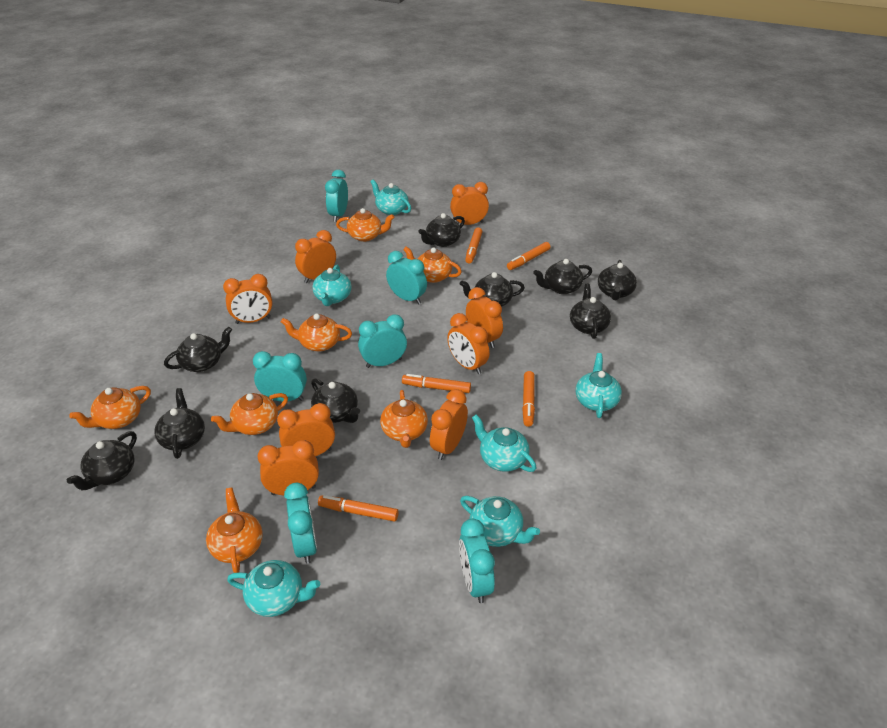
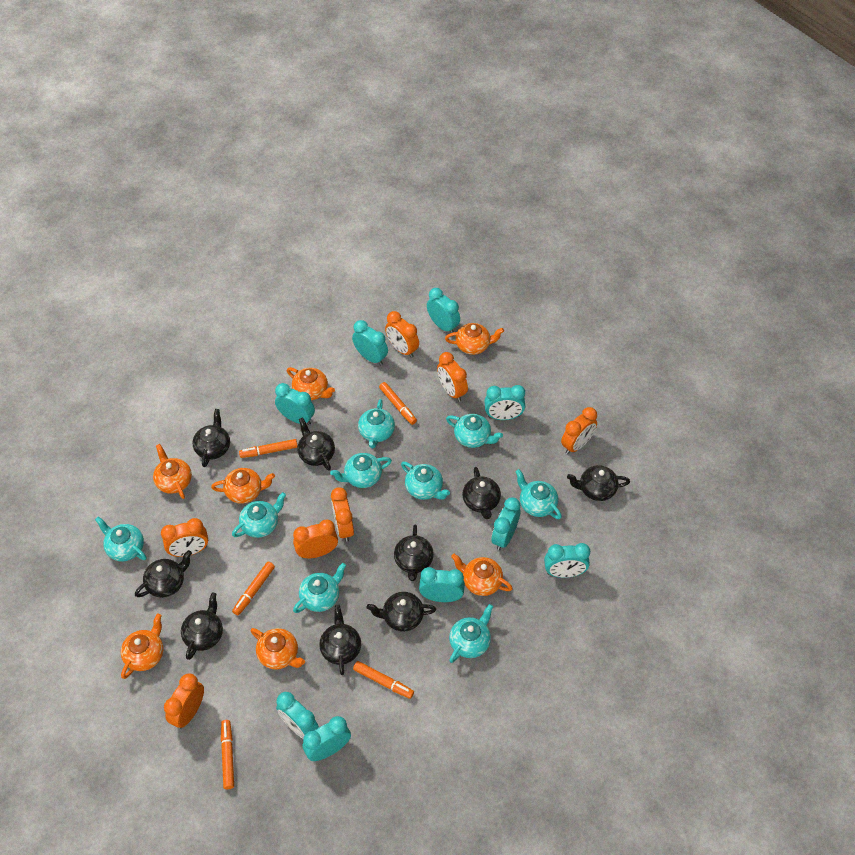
orange clock: [223,274,272,324] [257,440,319,496] [277,403,335,456] [295,230,336,283] [430,389,468,460] [447,313,490,374] [450,182,489,225] [466,287,503,348] = 8 -> [161,518,208,557] [164,673,204,729] [293,520,338,558] [331,487,354,542] [385,311,419,358] [437,352,468,402] [561,407,597,454] = 7
turquoise clock: [253,351,307,402] [284,483,317,564] [325,170,348,222] [358,314,407,368] [386,251,427,304] [459,519,495,603] = 6 -> [275,383,315,425] [276,692,319,739] [303,716,351,761] [352,320,388,365] [419,567,465,602] [427,288,460,333] [484,385,525,420] [492,498,520,550] [544,543,590,578] = 9
turquoise teapot: [227,560,320,617] [312,264,352,306] [370,180,411,215] [460,496,540,547] [472,414,536,472] [575,353,622,418] = 6 -> [95,516,147,562] [232,492,286,538] [293,563,346,613] [330,453,392,488] [358,399,395,448] [401,462,450,500] [446,414,503,448] [449,604,493,663] [515,469,562,520] = 9

